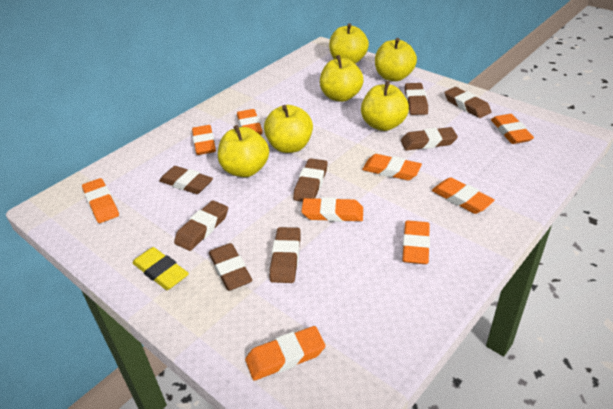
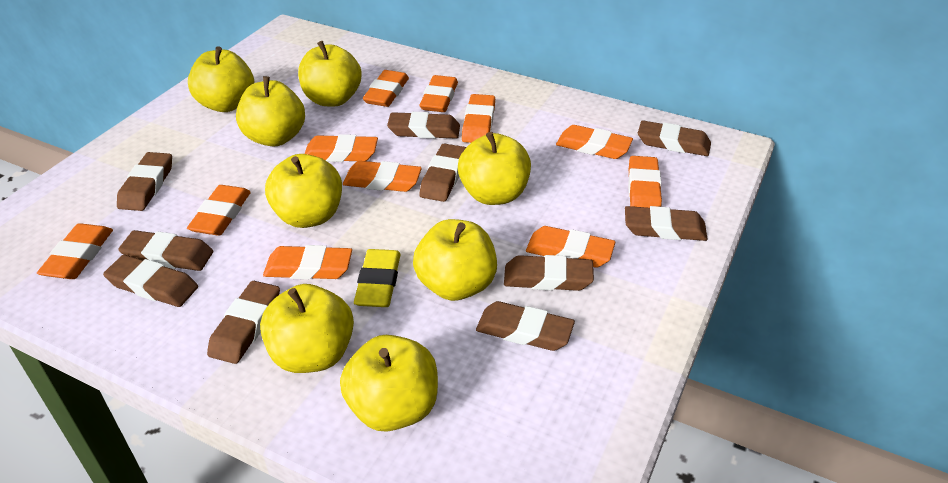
brown eraser: [159,166,213,194] [174,200,228,251] [209,243,252,291] [270,227,301,283] [293,158,328,202] [401,127,458,151] [405,83,428,115] [444,87,491,118] = 8 -> [103,255,198,307] [117,152,172,211] [118,230,213,271] [207,281,280,364] [387,112,460,139] [419,144,466,202] [476,301,575,351] [504,255,594,291] [625,206,707,241] [638,120,711,156] = 10
orange eraser: [82,178,119,223] [192,125,216,155] [237,109,263,135] [245,326,325,381] [301,197,363,222] [362,154,422,180] [402,221,430,264] [432,178,495,214] [491,114,534,144] = 9 -> [37,223,113,279] [187,185,251,236] [263,245,352,280] [305,134,378,162] [343,161,422,192] [363,70,409,107] [420,75,458,112] [462,94,495,143] [526,226,615,268] [556,125,633,159] [628,156,662,208] = 11
yellow apple: [218,125,269,177] [264,105,313,153] [320,55,364,102] [329,23,369,64] [361,81,409,131] [375,38,417,81] = 6 -> [188,46,254,112] [236,76,305,147] [260,284,354,373] [265,154,342,228] [298,41,362,107] [340,335,438,431] [413,219,497,301] [458,132,531,205] = 8

